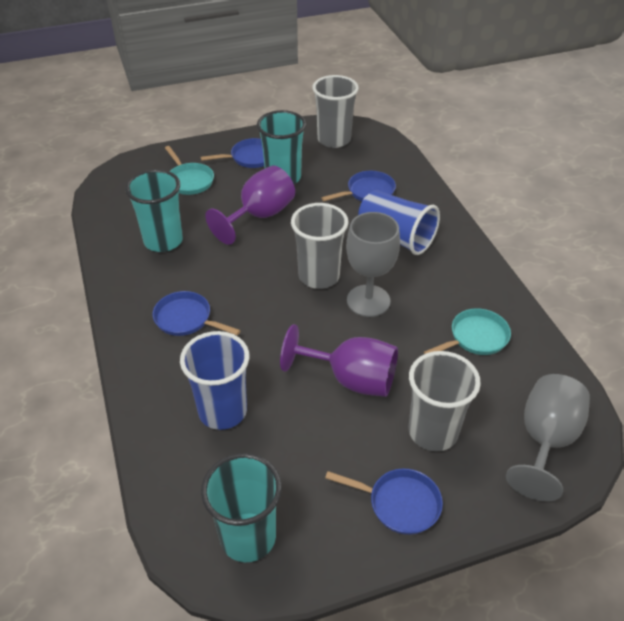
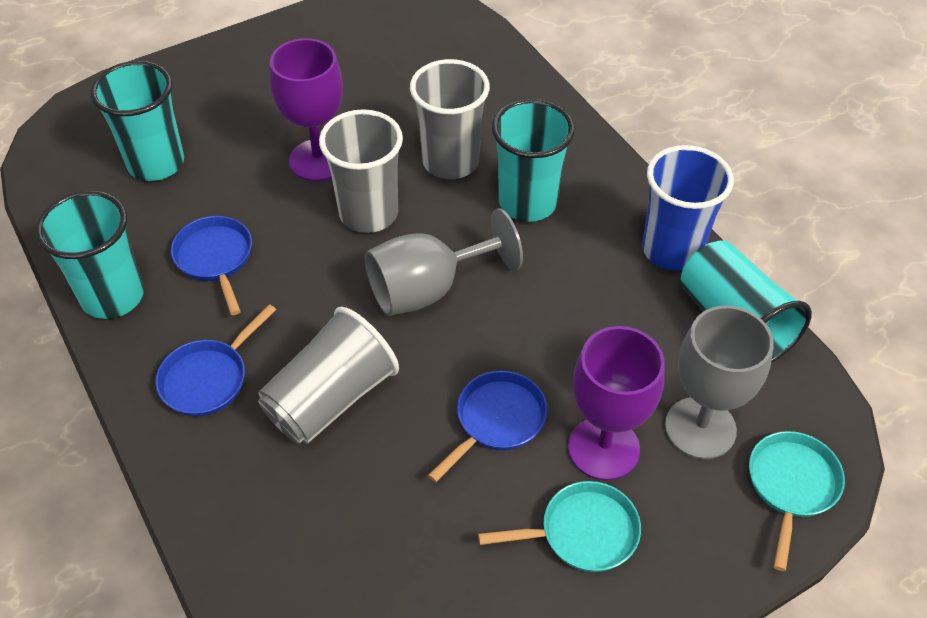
blue cup: [180,331,249,430] [358,190,440,255] = 2 -> [642,145,734,271] = 1
blue pan: [153,291,241,336] [200,138,264,168] [321,171,396,201] [325,469,443,535] = 4 -> [155,304,276,417] [171,216,252,315] [428,371,547,482] = 3
turquoise cup: [125,169,183,252] [201,453,282,562] [257,110,306,184] = 3 -> [36,191,144,319] [91,61,184,181] [492,99,575,222] [680,240,812,363] = 4

